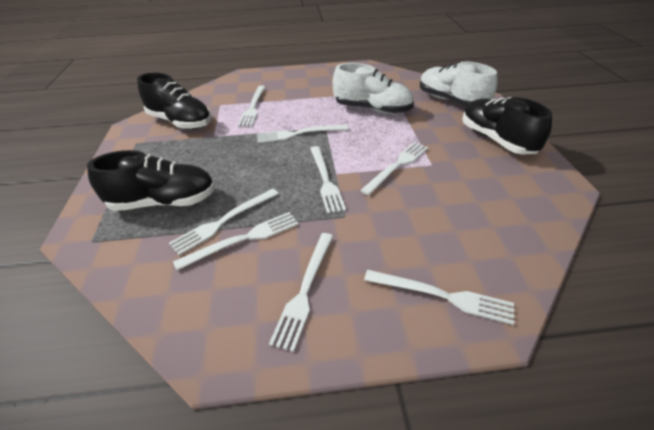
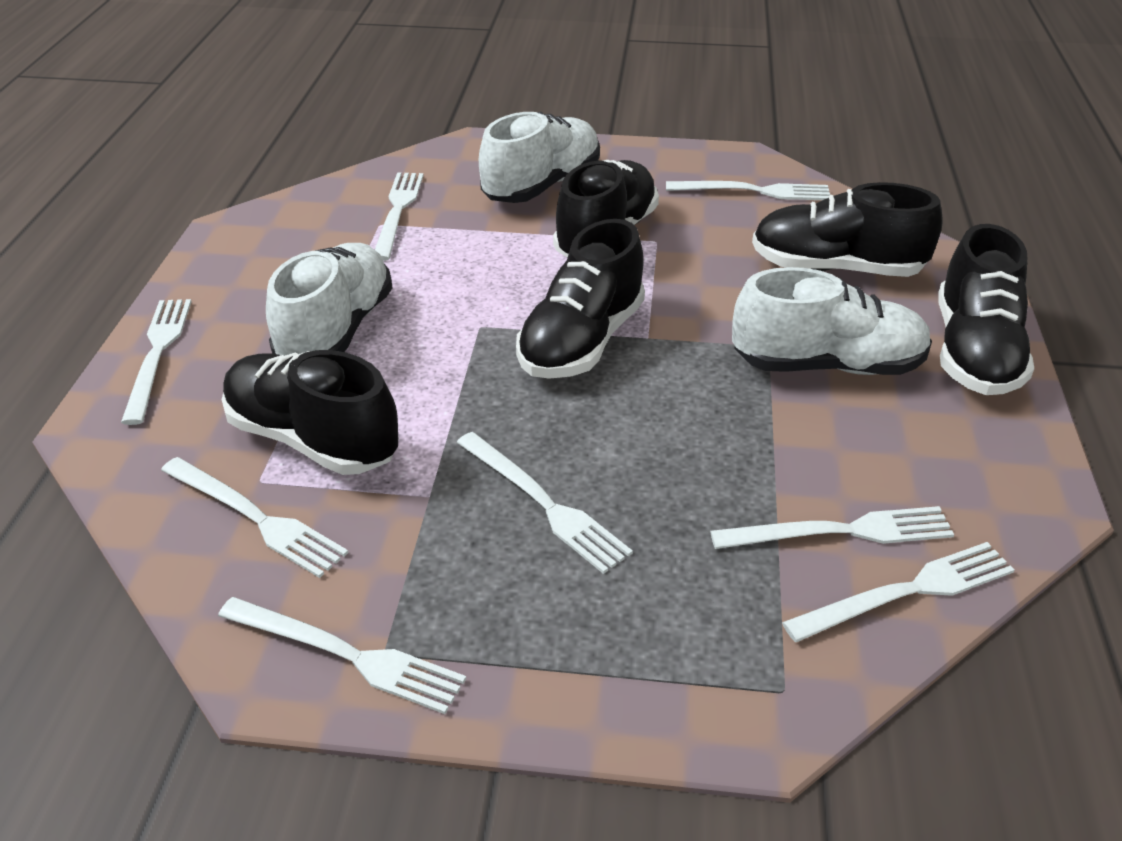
black shoe: [87,150,215,211] [137,73,212,129] [462,97,552,155] = 3 -> [222,350,399,475] [516,219,645,379] [553,160,659,258] [752,182,943,277] [938,224,1034,395] = 5
white shoe: [333,63,414,114] [420,61,498,107] = 2 -> [266,243,392,356] [479,112,600,203] [732,267,932,375] = 3

